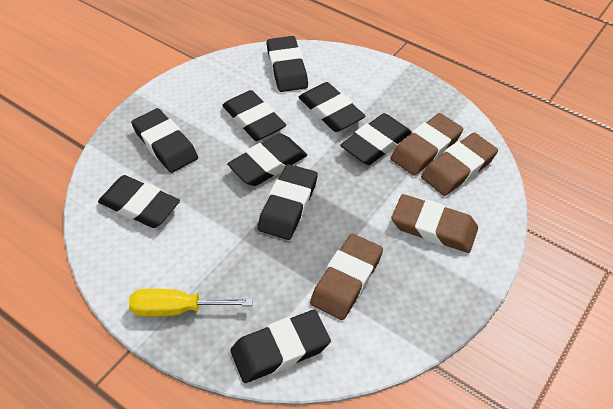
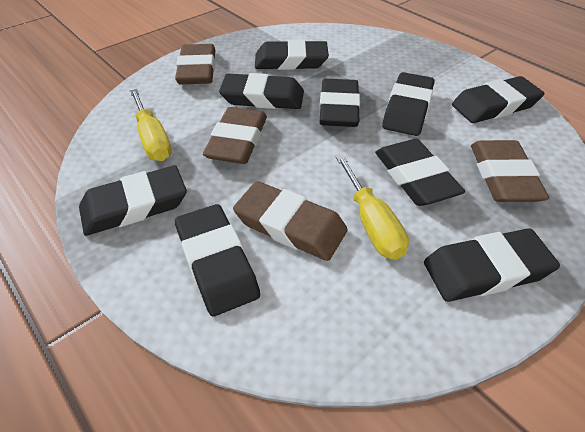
yellow screwdriver: [129,289,253,317] = 1 -> [130,89,172,161] [335,154,409,260] = 2

